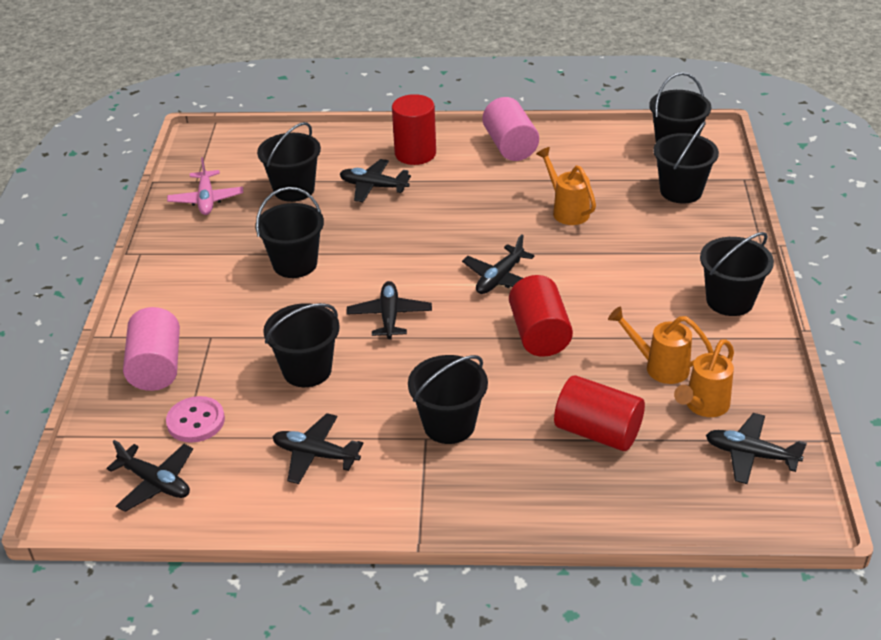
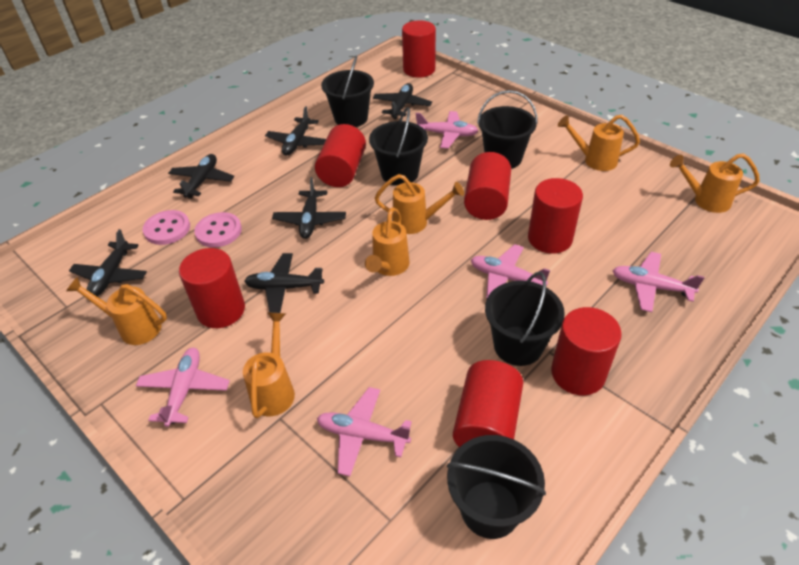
black bucket: [255,187,324,278] [257,122,321,202] [263,303,340,387] [408,355,488,444] [649,72,711,142] [653,121,719,204] [700,232,774,316] = 7 -> [321,56,374,127] [369,107,428,186] [447,435,546,539] [477,90,538,169] [485,271,565,366] = 5
orange watering can: [536,147,596,225] [608,306,714,384] [674,339,734,417] = 3 -> [66,277,167,345] [243,312,295,418] [365,207,410,276] [375,174,464,234] [558,115,640,171] [670,153,760,213] = 6
pink button: [166,396,225,443] = 1 -> [143,210,190,245] [194,212,242,247] = 2
pink cylinder: [123,307,180,391] [482,97,539,161] = 2 -> none = 0
pink plane: [167,157,243,215] = 1 -> [136,348,230,427] [317,387,412,476] [416,111,478,149] [471,244,550,298] [612,252,704,312] = 5
red cylinder: [392,94,436,165] [509,275,573,357] [554,375,645,451] = 3 -> [179,248,245,328] [315,124,366,187] [402,20,436,78] [453,360,524,447] [464,152,511,220] [528,178,583,254] [551,307,622,395] = 7

